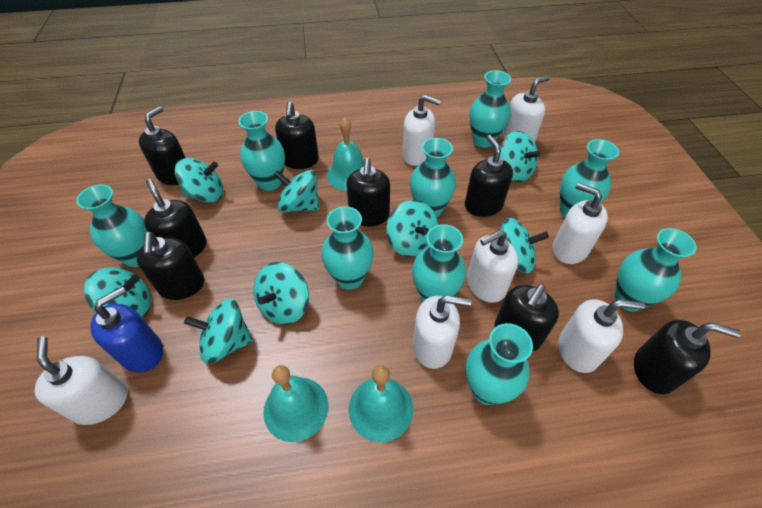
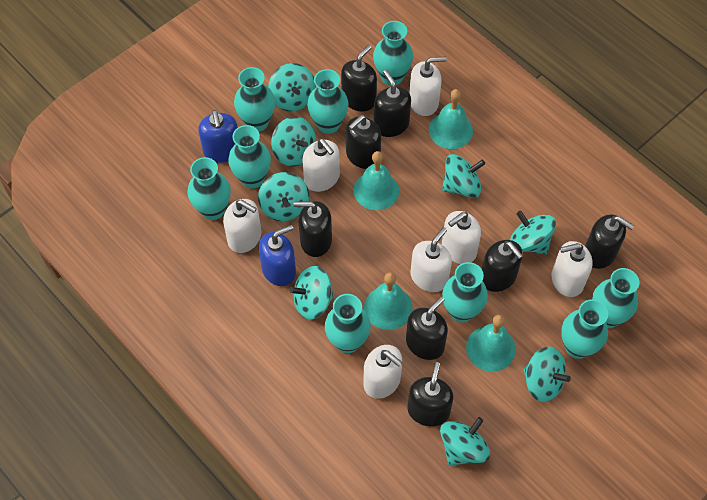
blue soap dispenser: [90,287,163,373] = 1 -> [198,110,238,163] [259,225,296,286] = 2
turquoise bell: [263,365,328,442] [327,117,364,191] [349,365,413,442] = 3 -> [354,151,399,210] [364,272,412,330] [429,89,473,149] [466,315,516,372] = 4

